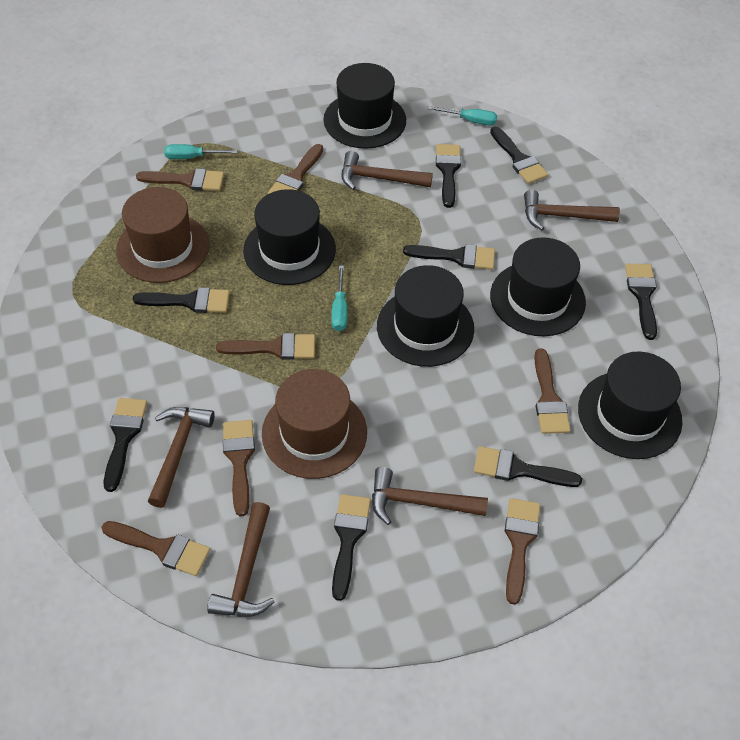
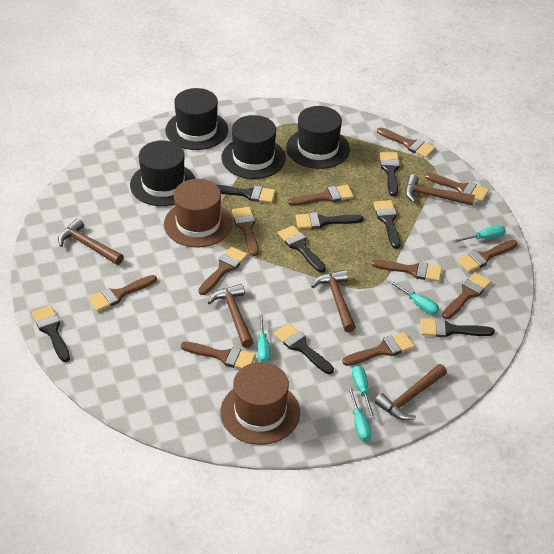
black hat: [243,189,336,285] [323,63,406,149] [377,265,474,367] [490,237,586,336] [578,352,682,459] = 5 -> [130,140,196,206] [165,88,228,150] [221,115,286,179] [286,106,350,169] = 4
brown brush: [102,521,210,576] [136,168,224,191] [216,333,315,360] [223,420,255,516] [268,144,324,194] [505,498,540,605] [534,348,570,434] = 7 -> [88,275,157,311] [181,341,256,369] [198,247,248,295] [232,207,259,256] [288,185,354,206] [342,332,415,366] [371,259,442,282] [377,127,435,158] [425,173,489,202] [442,272,491,319] [457,240,518,272] = 11
turquoise screwdriver: [164,144,237,159] [331,266,347,331] [428,106,497,125] = 3 -> [258,313,270,363] [348,386,371,442] [352,365,375,419] [388,280,439,315] [451,225,506,243] = 5

